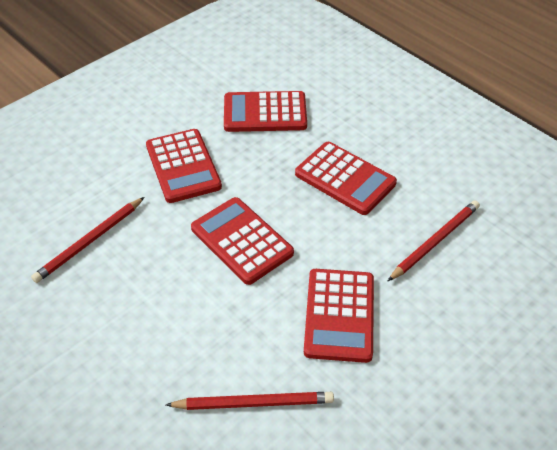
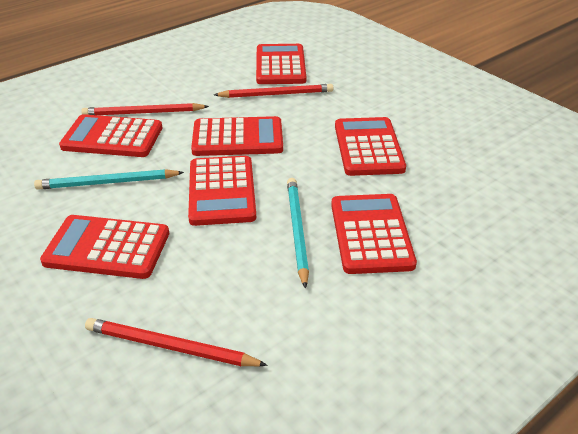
red calculator: [146,129,222,203] [191,197,294,285] [224,91,307,132] [295,142,397,215] [304,269,374,363] = 5 -> [40,215,169,279] [59,114,162,157] [188,156,256,226] [191,116,283,156] [256,44,306,84] [331,194,417,274] [335,117,406,176] = 7
turquoise pencil: none = 0 -> [34,169,184,190] [287,178,309,289] = 2

